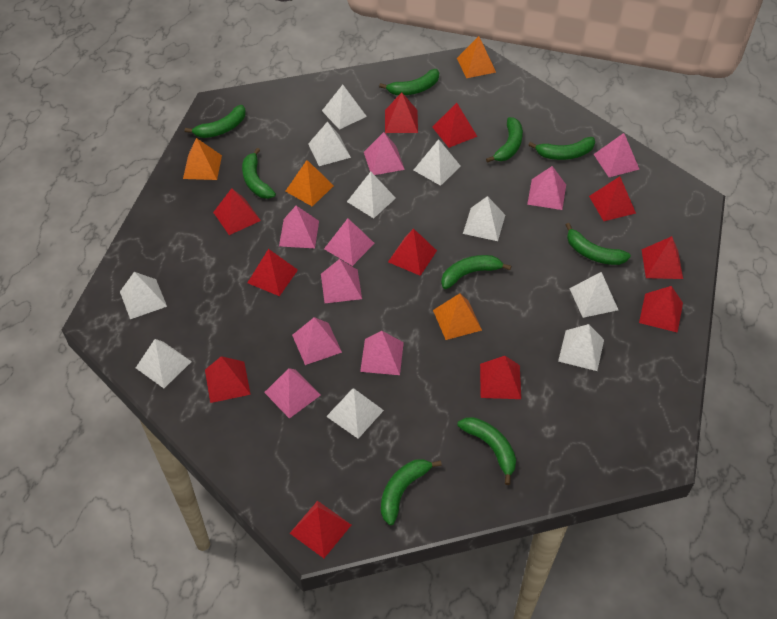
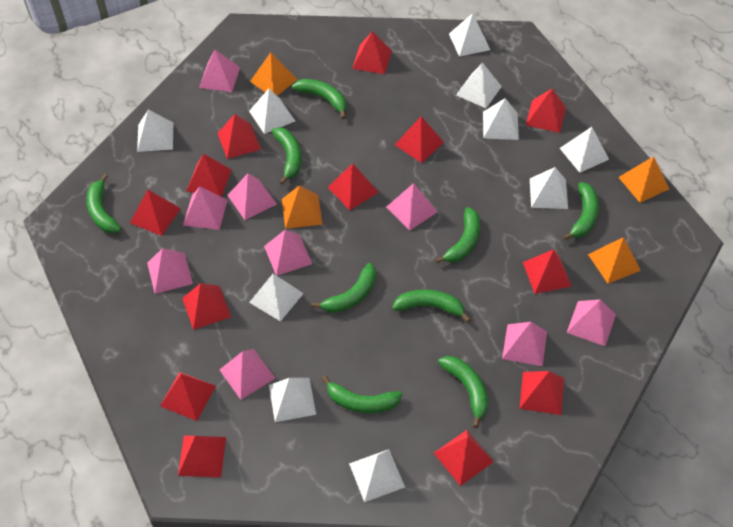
red pyramid: [205,356,251,403] [213,188,261,235] [247,249,298,296] [290,501,351,558] [385,92,418,133] [388,228,437,276] [432,103,477,148] [480,356,521,399] [589,176,636,221] [639,286,683,333] [641,236,683,279] = 11 -> [130,190,181,236] [160,372,216,421] [178,436,226,477] [182,283,231,330] [186,154,232,197] [217,114,261,159] [328,163,379,210] [352,31,392,74] [395,116,444,163] [434,430,494,486] [520,371,564,415] [523,249,572,294] [526,89,566,133] = 13

